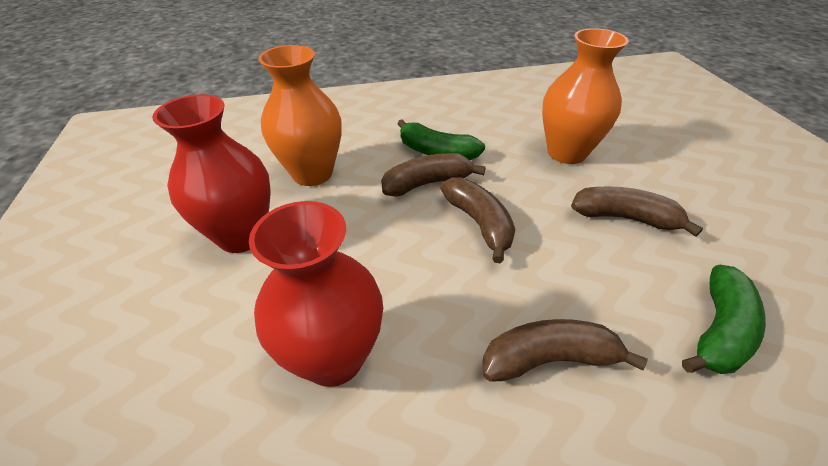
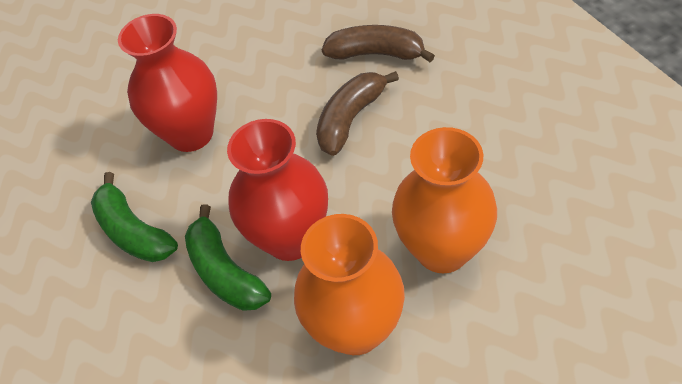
brown banana: [381,153,486,197] [440,177,515,263] [482,319,648,382] [571,187,703,237] = 4 -> [316,71,399,156] [322,25,435,62] = 2

